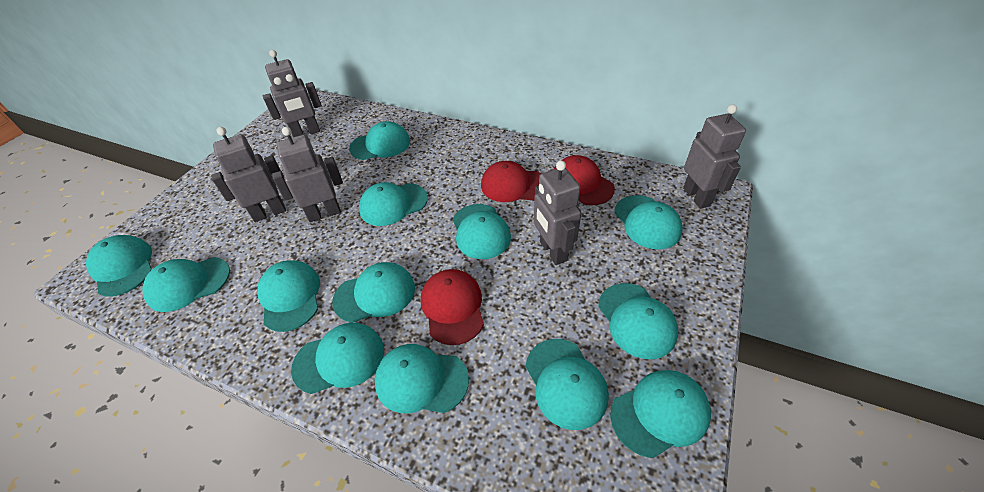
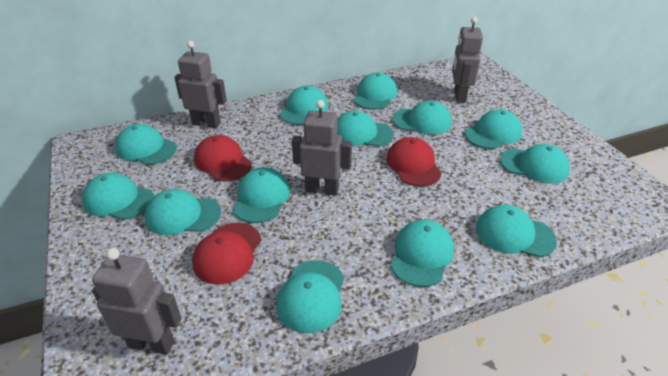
grey robot: [211,127,286,222] [263,50,322,137] [272,127,343,222] [534,161,581,265] [683,105,746,209] = 5 -> [92,248,182,355] [174,41,227,128] [292,100,352,196] [452,17,483,103] = 4

